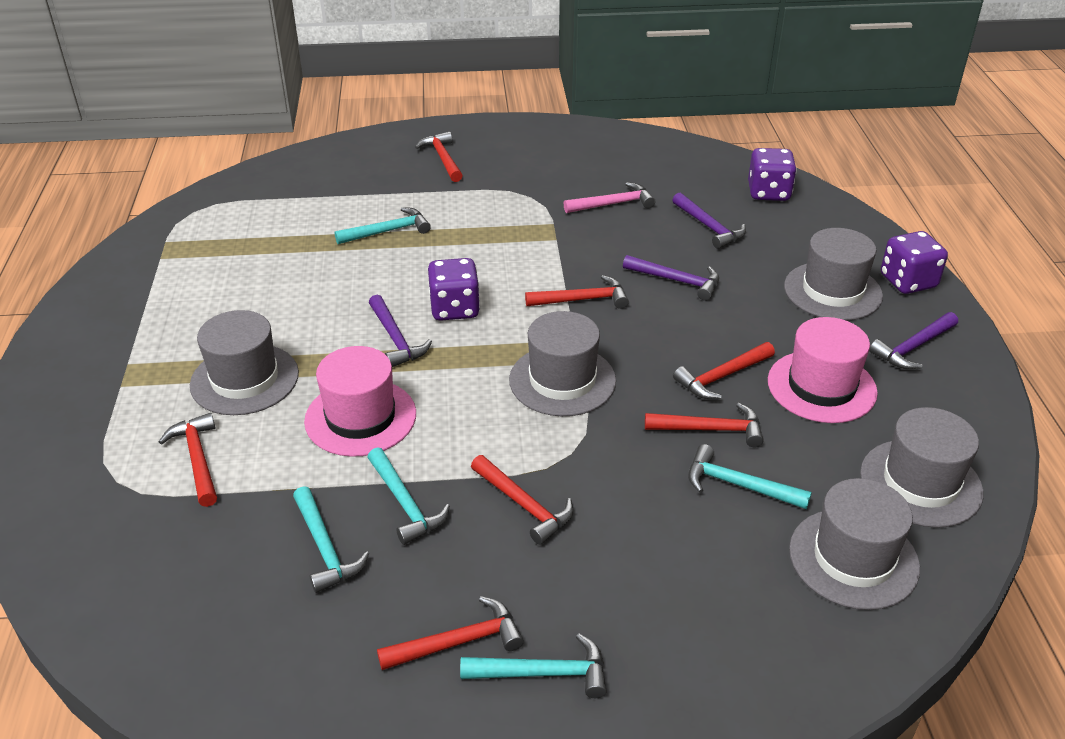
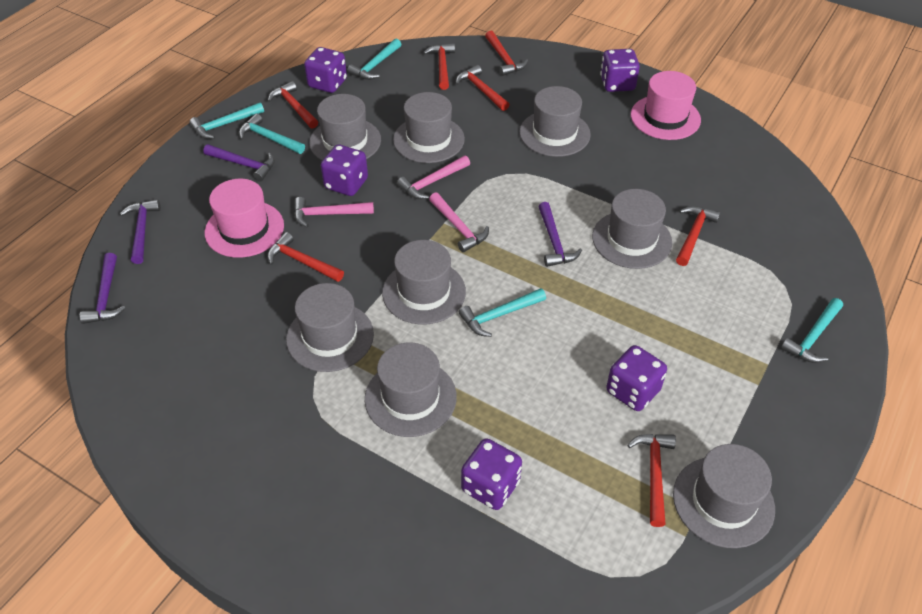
grey hat: [190,310,299,415] [509,311,616,416] [784,228,883,320] [789,478,920,610] [860,407,983,528] = 5 -> [286,283,374,372] [309,94,381,160] [365,343,457,437] [382,240,466,324] [393,92,465,163] [519,86,591,157] [592,189,672,269] [673,444,775,548] = 8
pink hammer: [564,182,655,213] = 1 -> [294,197,374,227] [397,155,470,199] [429,192,489,253] = 3
purple dice: [428,258,480,321] [748,148,797,201] [881,231,948,294] = 3 -> [304,47,347,93] [321,144,368,196] [461,438,522,510] [600,49,640,92] [606,345,667,411] = 5

